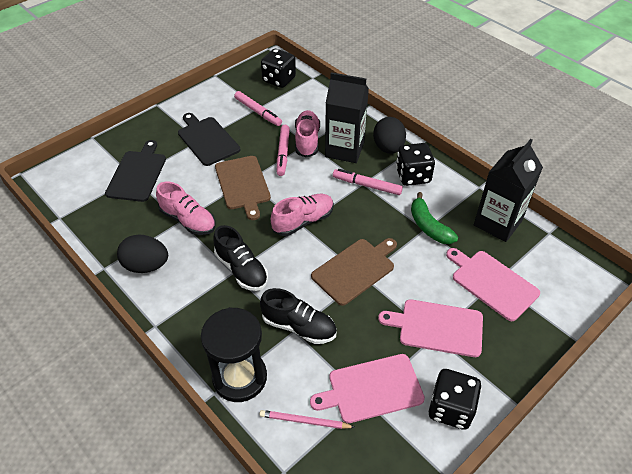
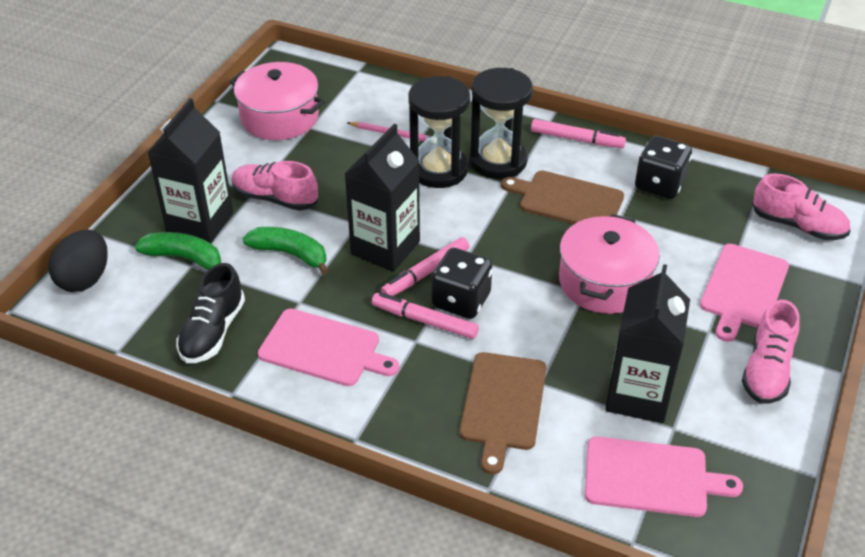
black carton: [325,72,369,163] [474,139,543,242] = 2 -> [147,98,233,243] [345,124,420,272] [605,264,690,423] = 3
black cutting board: [105,140,166,202] [178,113,241,166] = 2 -> none = 0
black dice: [261,49,296,88] [396,143,435,186] [429,369,482,430] = 3 -> [431,248,492,319] [635,136,692,199] = 2
black egg: [117,234,168,273] [373,117,406,154] = 2 -> [49,230,108,292] = 1
black hourglass: [201,307,267,402] = 1 -> [408,76,470,188] [469,68,533,179] = 2
black shoe: [214,225,268,291] [260,288,337,344] = 2 -> [176,263,245,363] = 1
green banana: [411,192,458,244] = 1 -> [135,232,221,270] [242,227,329,275] = 2
pink pot: none = 0 -> [229,62,325,140] [559,214,660,314] = 2

